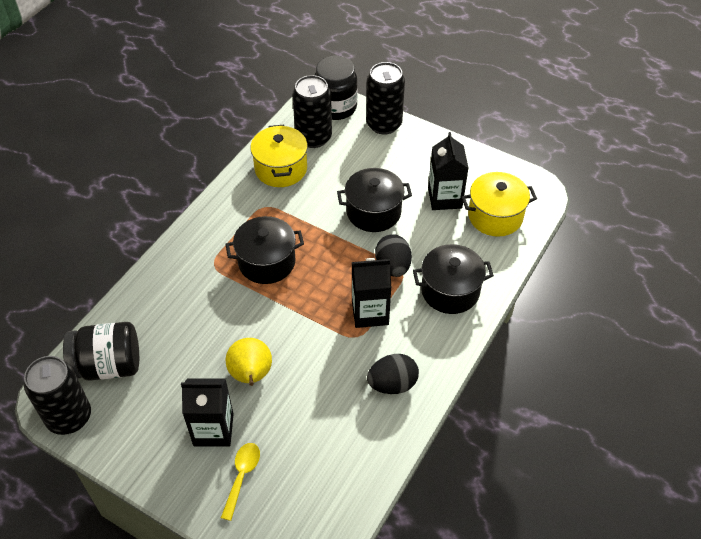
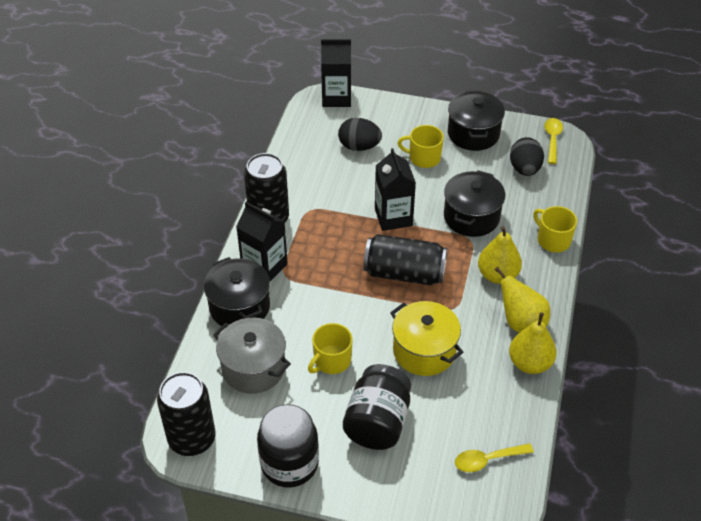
grey pot: none = 0 -> [213,318,291,394] = 1
yellow mug: none = 0 -> [308,323,353,374] [398,125,444,168] [533,206,577,252] = 3
yellow pear: [226,338,272,386] = 1 -> [478,226,522,284] [495,267,550,333] [509,312,557,374] = 3
yellow pot: [250,125,308,187] [461,172,537,237] = 2 -> [390,301,463,376] = 1
yellow spoon: [221,443,260,521] = 1 -> [455,443,534,472] [544,118,563,164] = 2

